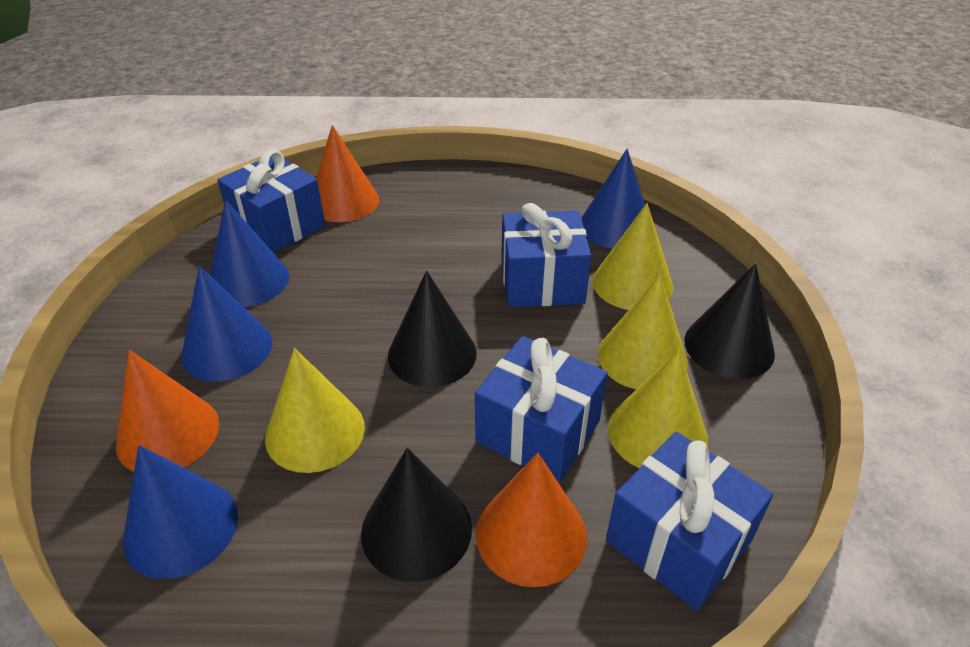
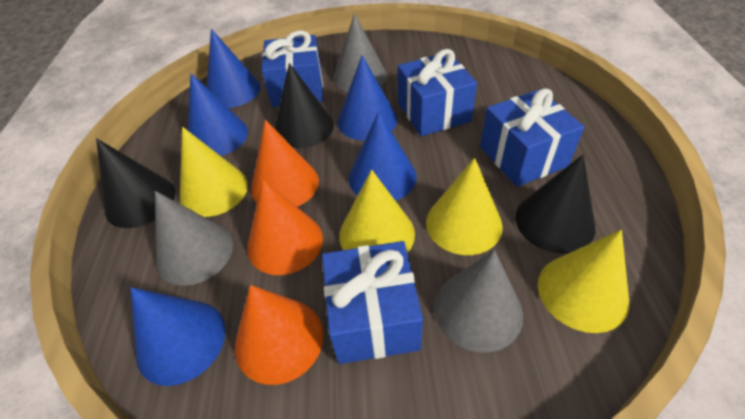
blue cone: [123,445,238,579] [181,266,272,382] [210,200,289,307] [581,149,645,249] = 4 -> [131,287,226,386] [188,73,248,156] [207,29,260,108] [338,55,398,141] [349,111,417,201] = 5
grey cone: none = 0 -> [155,191,233,286] [333,13,387,92] [434,250,523,352] = 3

